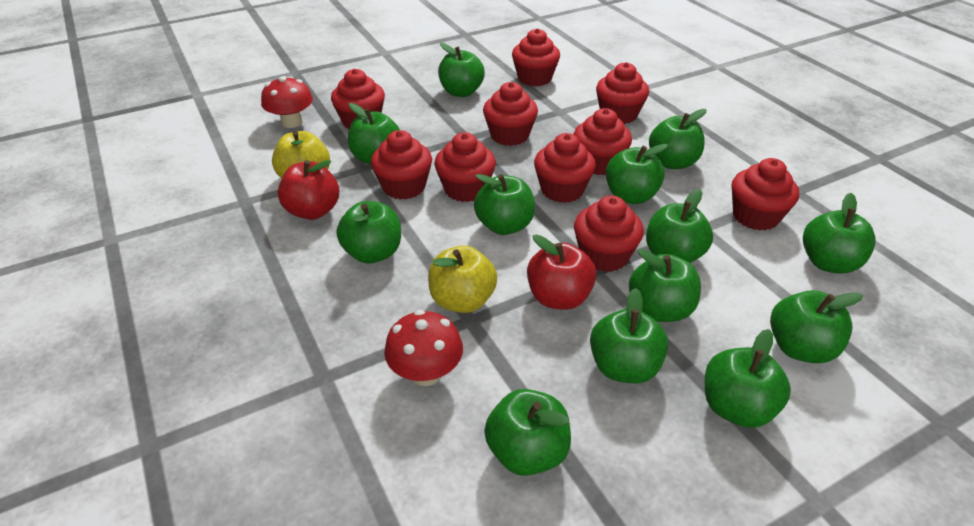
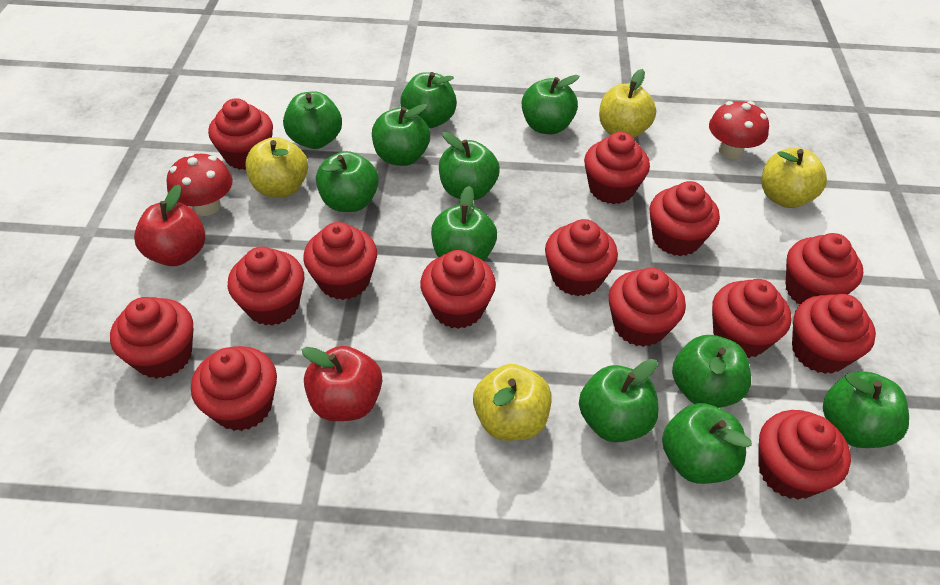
green apple: [336,201,401,263] [348,103,400,164] [438,43,485,97] [474,174,535,235] [484,389,571,476] [590,288,669,383] [606,144,668,204] [629,249,701,322] [646,189,713,263] [649,109,706,169] [705,329,791,428] [770,290,863,363] [803,193,876,274] = 13 -> [283,91,342,149] [316,151,379,212] [372,104,430,166] [400,72,457,128] [431,186,497,261] [439,132,500,200] [522,75,579,134] [579,359,658,443] [662,403,752,484] [672,335,751,408] [823,371,909,448] = 11
red cupcake: [331,69,385,129] [371,130,432,200] [434,132,496,202] [483,82,538,146] [512,28,560,86] [534,133,596,203] [573,108,632,175] [574,195,644,272] [596,62,649,124] [732,158,799,230] = 10 -> [110,297,193,379] [191,346,277,431] [208,98,273,170] [228,247,304,325] [303,222,377,300] [420,250,496,329] [545,219,618,296] [584,132,650,204] [609,268,686,347] [649,181,720,256] [712,279,791,358] [758,410,851,500] [786,233,863,304] [792,294,876,374] = 14
yellow apple: [272,131,330,178] [428,245,497,313] = 2 -> [245,137,308,197] [473,364,552,441] [599,69,656,138] [762,148,827,208] = 4

